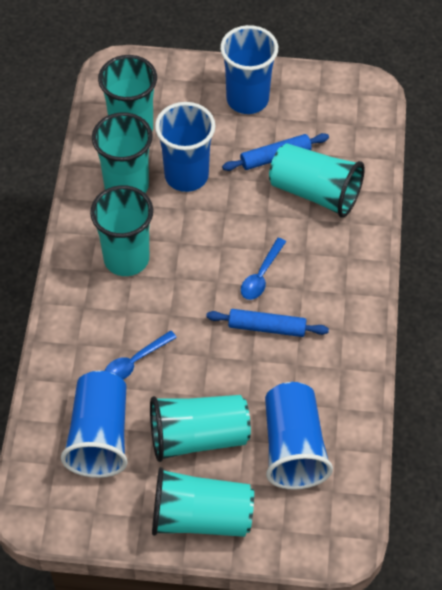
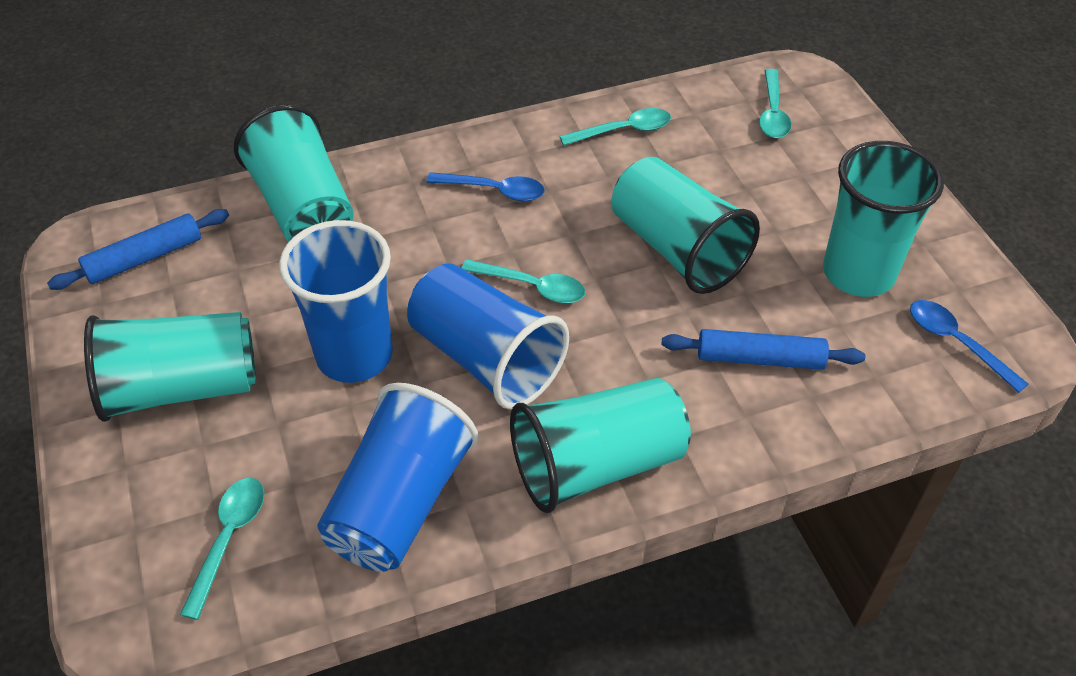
blue cup: [61,371,128,478] [155,102,215,192] [220,25,278,114] [265,382,333,490] = 4 -> [279,220,393,383] [318,383,479,572] [407,263,569,410] = 3
turquoise cup: [90,185,153,276] [92,112,153,193] [98,55,157,131] [150,395,251,462] [152,467,254,537] [269,143,365,218] = 6 -> [84,312,256,422] [234,104,354,242] [510,378,691,513] [611,157,760,294] [823,141,944,297] = 5
turquoise spoon: none = 0 -> [180,478,264,620] [462,259,585,303] [560,108,671,146] [759,69,791,138] = 4

